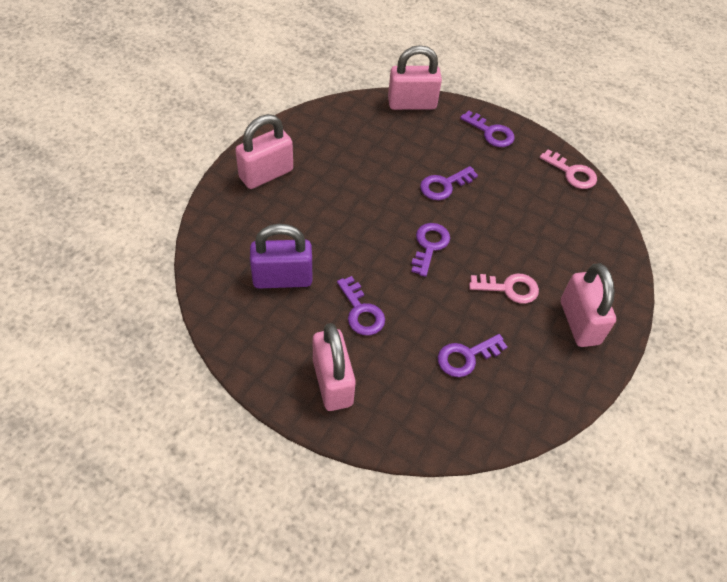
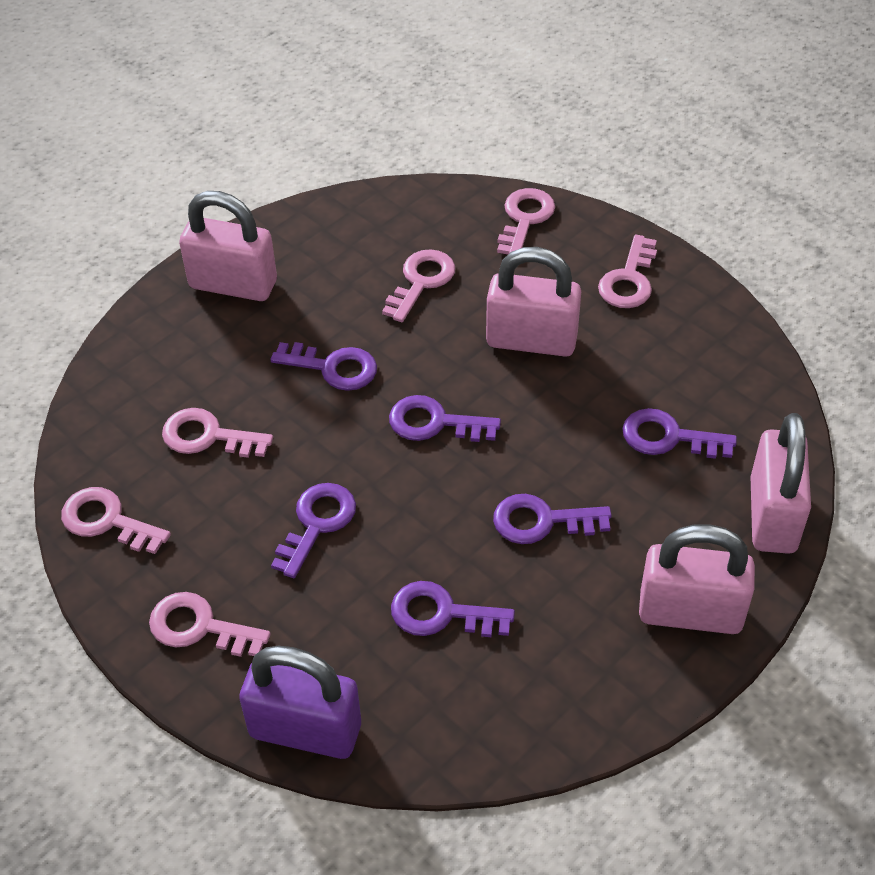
pink key: [469,274,539,304] [540,149,597,189] = 2 -> [61,487,171,554] [149,592,271,657] [162,408,273,458] [382,249,455,322] [497,188,555,254] [598,235,657,308] = 6
purple key: [337,276,385,335] [411,223,450,277] [420,166,478,200] [438,334,507,377] [460,111,515,147] = 5 -> [271,342,377,391] [271,483,356,578] [389,395,501,442] [391,581,515,637] [493,494,612,544] [622,408,737,459] = 6

